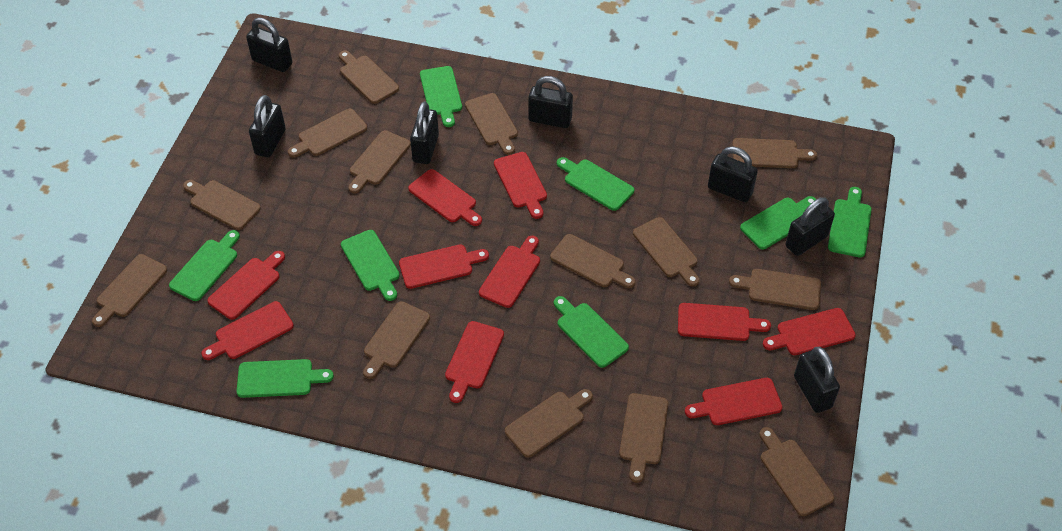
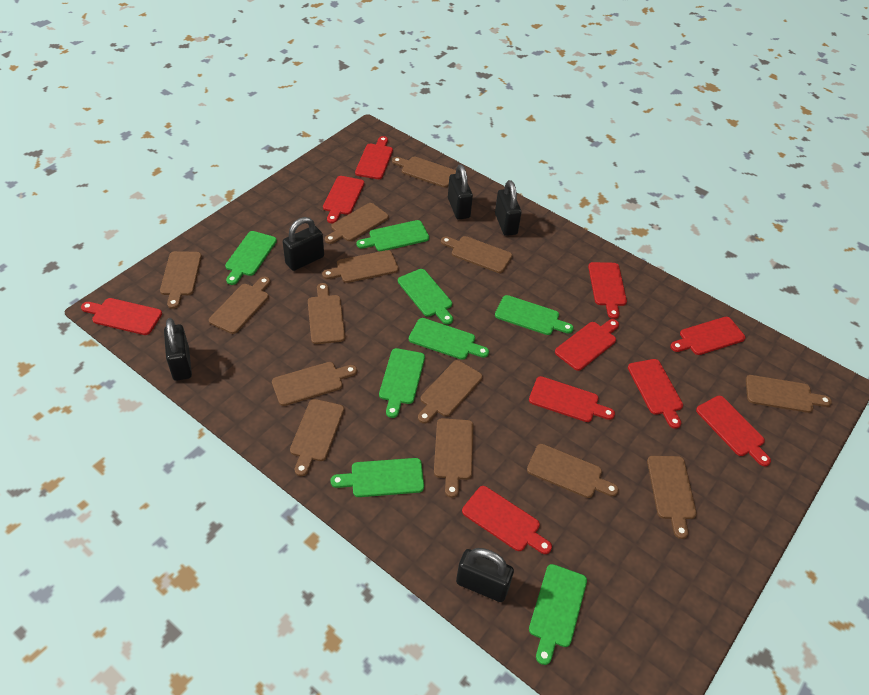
black padlock: [246,17,292,72] [249,95,286,157] [410,102,439,164] [528,76,573,128] [708,146,758,202] [786,197,835,256] [794,347,840,413] = 7 -> [164,318,192,381] [283,217,324,271] [448,164,473,220] [456,548,514,602] [495,180,521,236] = 5

